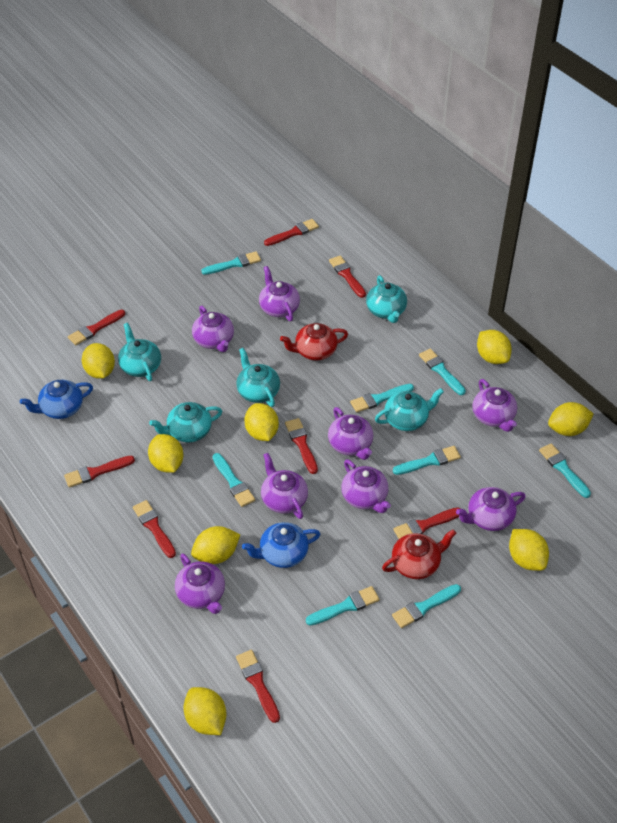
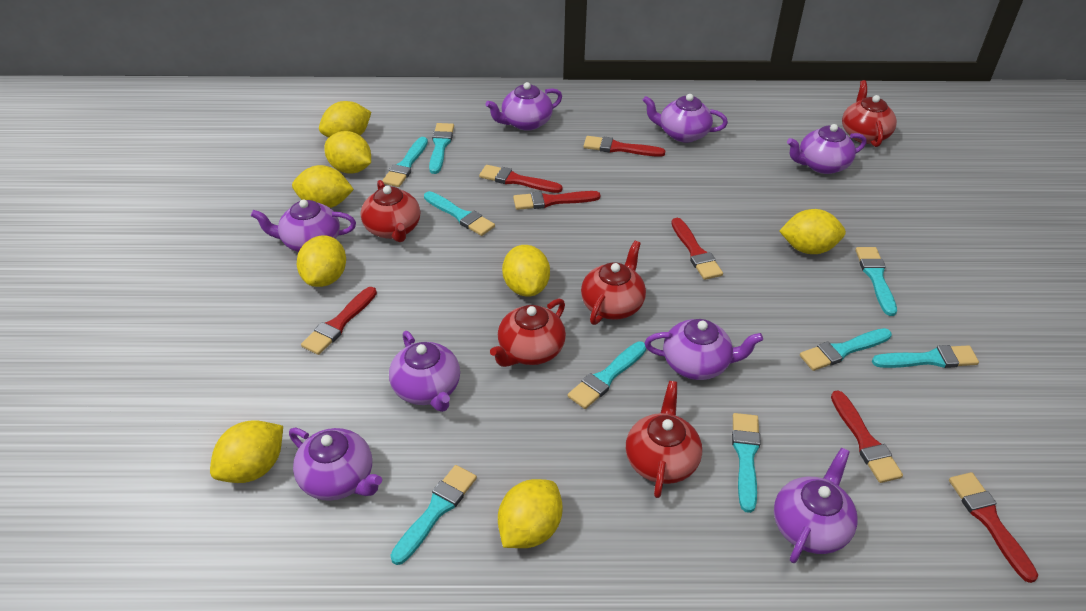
blue teapot: [20,380,93,419] [242,522,320,568] = 2 -> none = 0
red brush: [64,456,135,488] [68,310,125,345] [133,500,176,558] [236,650,280,723] [264,219,319,246] [285,418,318,474] [329,256,366,298] [393,507,461,539] = 8 -> [301,287,377,355] [479,165,563,193] [513,191,600,210] [583,136,665,157] [671,218,723,280] [831,390,903,483] [949,472,1038,583] = 7
red teapot: [280,323,348,361] [382,529,457,579] = 2 -> [361,180,420,242] [490,299,566,367] [581,241,646,325] [626,381,702,498] [842,80,897,147] = 5
turquoise brush: [201,251,261,275] [212,453,255,507] [306,586,380,626] [350,384,414,412] [392,584,461,628] [393,446,461,475] [419,349,466,395] [539,443,591,498] = 8 -> [382,137,428,187] [390,465,477,565] [424,191,495,236] [429,123,454,174] [568,341,646,409] [732,413,761,513] [800,328,892,371] [855,247,897,316] [872,345,979,368] = 9
turquoise teapot: [118,323,161,381] [149,402,222,442] [236,348,280,407] [366,275,407,323] [375,388,444,431] = 5 -> none = 0

